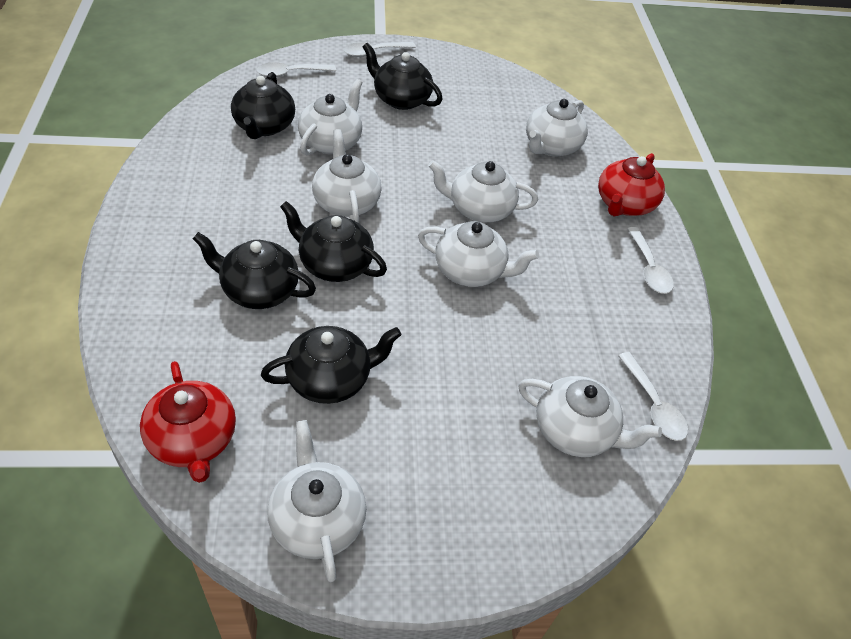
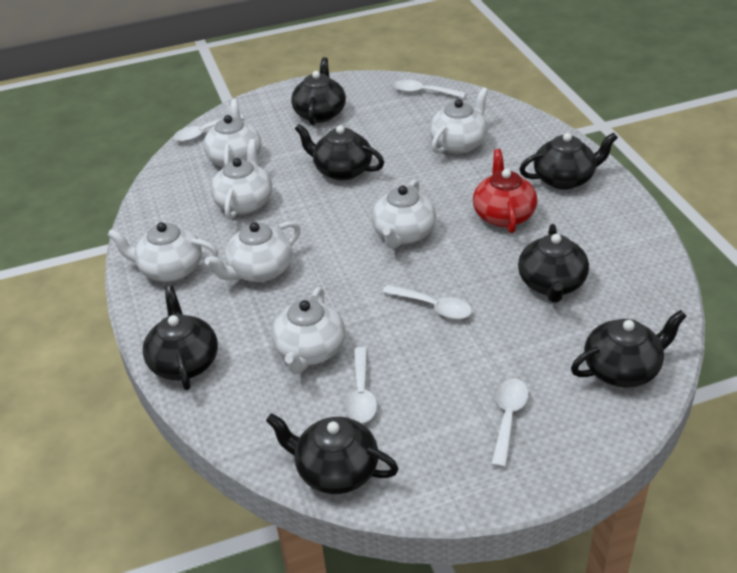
black teapot: [193,232,316,309] [231,72,295,139] [261,326,401,404] [280,201,387,282] [363,43,442,110] = 5 -> [143,286,218,390] [266,413,399,494] [291,57,346,125] [295,124,384,181] [518,224,589,303] [519,132,618,190] [571,310,687,388] = 7
red teapot: [140,361,236,483] [598,153,665,216] = 2 -> [473,149,537,233] = 1
white spoon: [256,62,336,77] [344,42,416,57] [618,352,688,441] [627,227,674,294] = 4 -> [173,114,244,142] [345,347,377,423] [382,285,472,319] [394,80,466,98] [491,378,529,468] = 5

